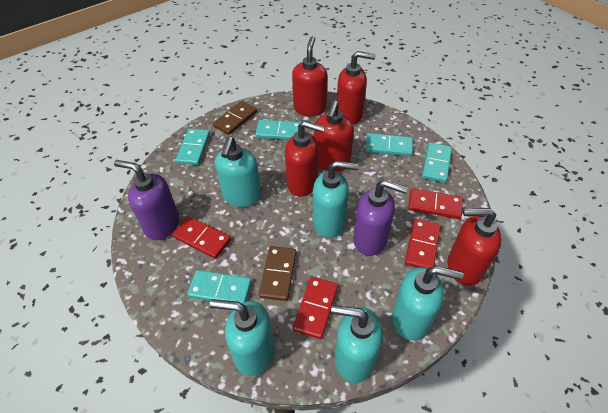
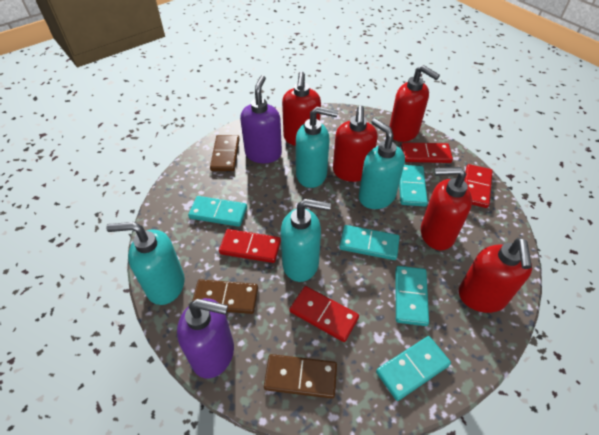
brown domino: [213,101,257,135] [259,246,296,301] = 2 -> [192,279,258,314] [210,135,240,171] [264,354,337,399] = 3
turquoise soap dispenser: [210,299,274,376] [215,136,261,207] [313,161,359,238] [331,305,383,383] [392,266,464,341] = 5 -> [106,222,185,305] [281,199,331,282] [296,106,338,188] [359,118,405,209] = 4

